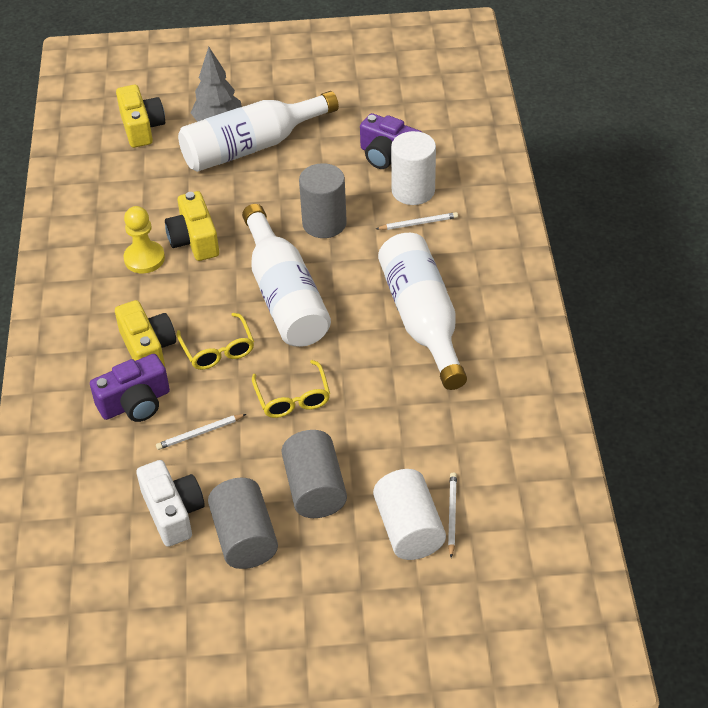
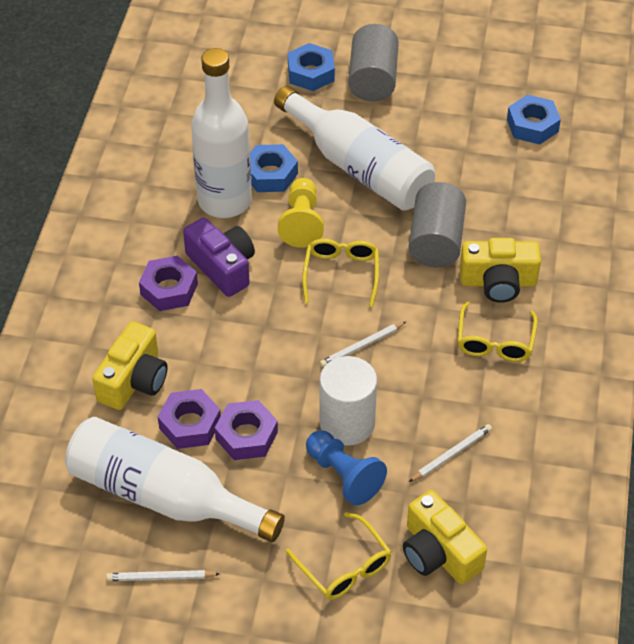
blue nut: none = 0 -> [250,144,298,192] [288,43,335,91] [507,95,561,144] = 3
blue pawn: none = 0 -> [306,430,387,506] = 1
grey cylinder: [208,478,278,569] [281,430,347,518] [299,163,347,238] = 3 -> [348,24,399,101] [408,182,466,267] = 2
grey tree: [191,47,242,122] = 1 -> none = 0
purple camera: [90,354,170,422] [360,113,423,169] = 2 -> [183,217,255,297] = 1
purple nut: none = 0 -> [139,256,198,311] [158,389,221,449] [215,400,278,460] = 3
white camera: [136,460,205,547] = 1 -> none = 0
white cylinder: [373,469,446,560] [391,131,436,205] = 2 -> [319,356,377,445] = 1
yellow glasses: [177,313,254,370] [252,360,330,418] = 2 -> [286,512,391,600] [302,239,379,307] [457,302,538,362] = 3

